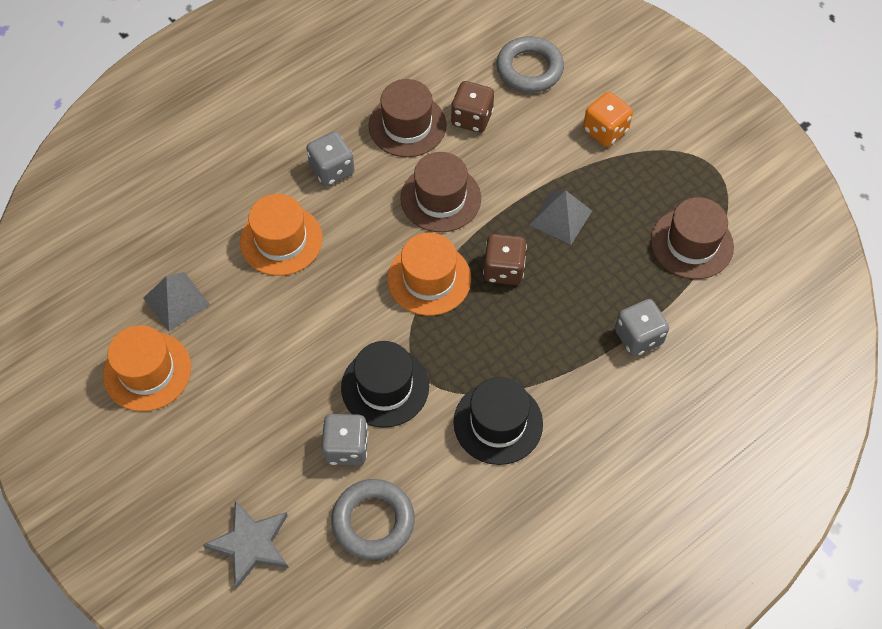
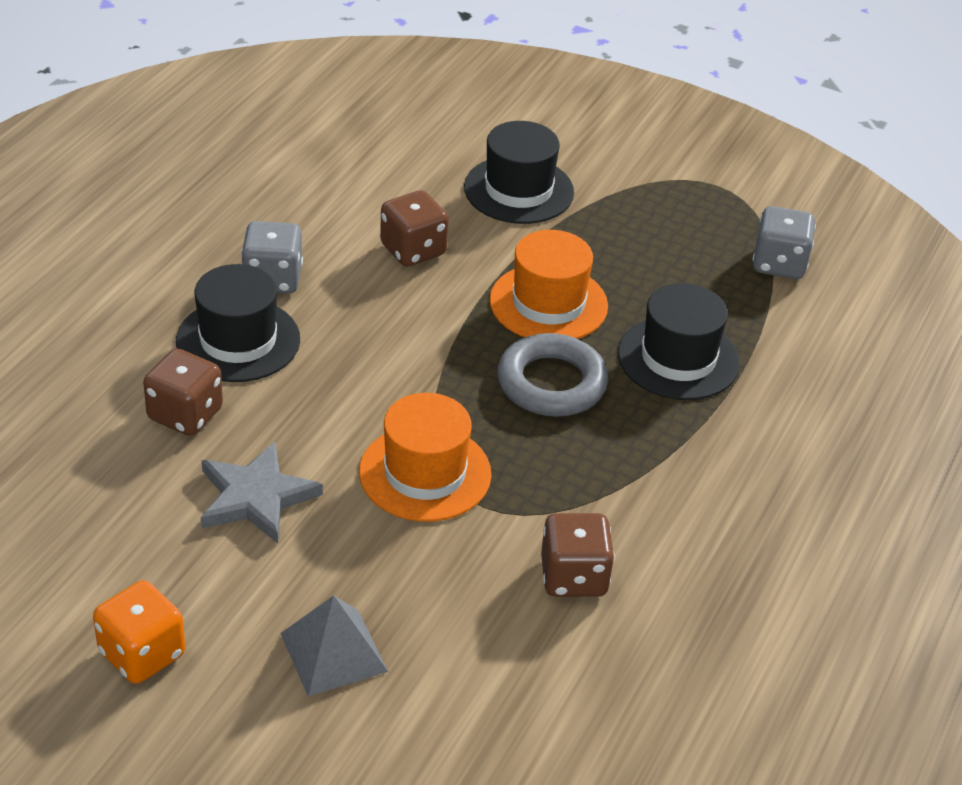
black hat: [341,341,429,428] [454,377,543,465] = 2 -> [176,264,300,382] [464,121,574,224] [618,283,740,400] = 3
brown dice: [451,81,494,133] [483,234,527,285] = 2 -> [143,349,223,436] [380,190,449,266] [541,513,615,597] = 3
brown hat: [368,79,447,157] [400,152,481,232] [651,197,734,279] = 3 -> none = 0
grey dice: [306,131,354,186] [322,414,369,466] [615,299,669,356] = 3 -> [241,221,303,294] [752,206,816,279] = 2
grey pyramid: [144,272,210,331] [530,190,592,245] = 2 -> [280,596,388,696] = 1
grey ring: [331,479,415,560] [496,36,564,93] = 2 -> [497,333,608,417] = 1
orange hat: [103,325,191,411] [240,194,323,276] [387,233,471,316] = 3 -> [359,393,491,522] [490,230,608,339] = 2

